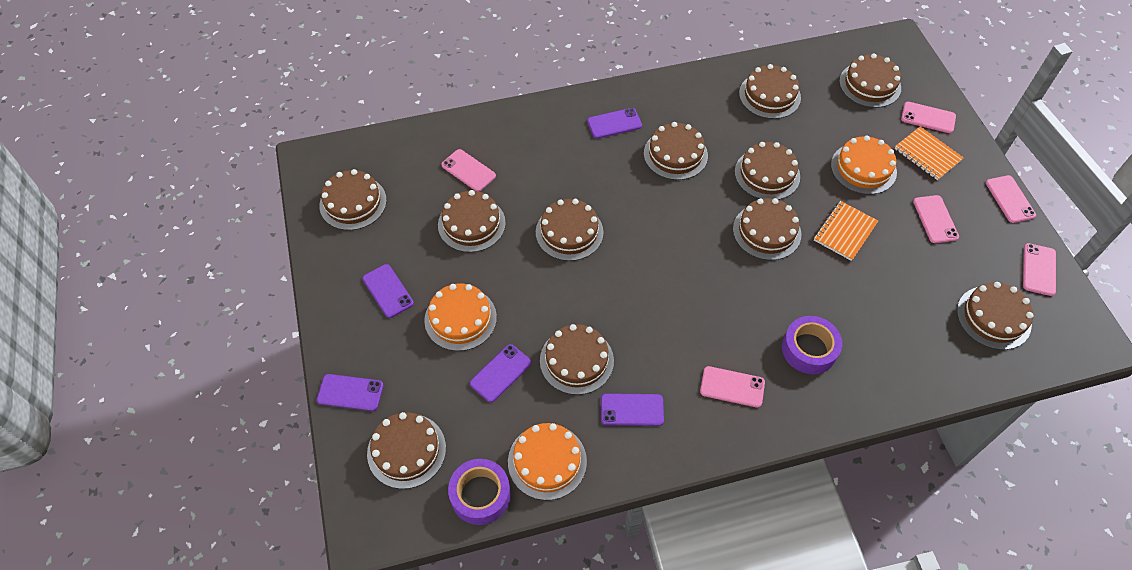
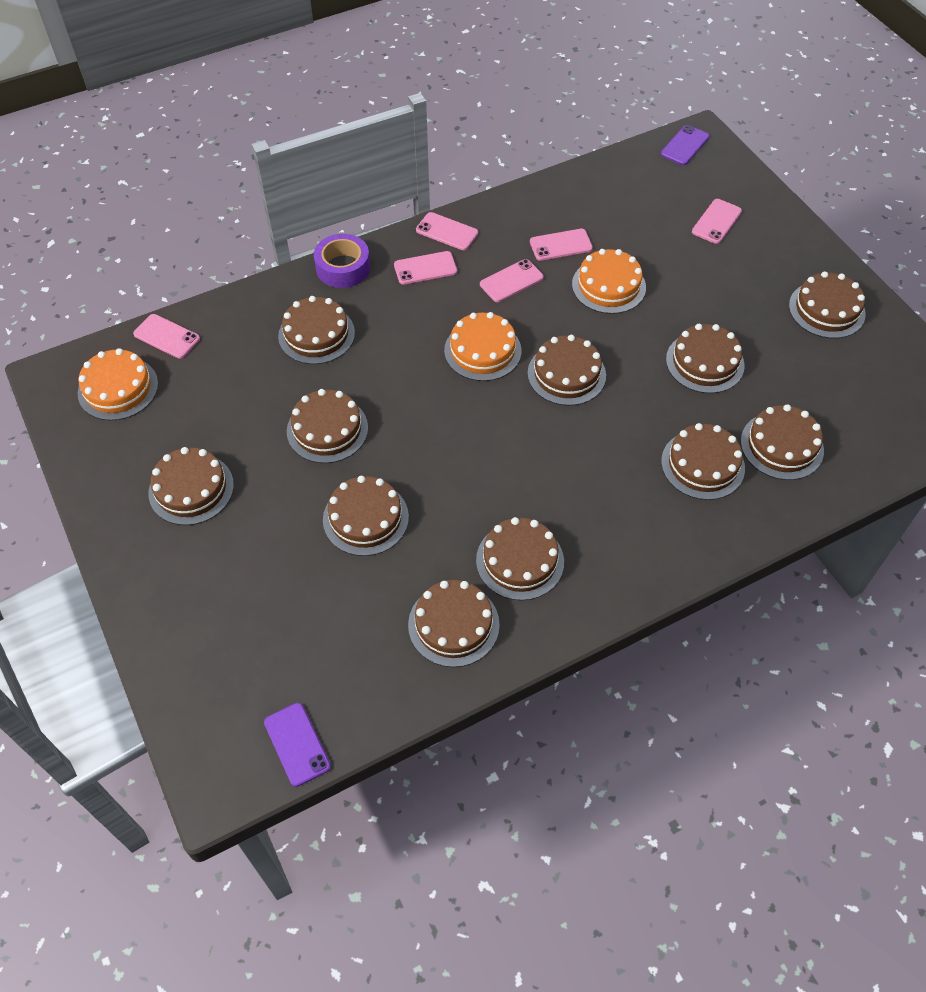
orange notebook: [814,201,878,261] [894,127,964,180] = 2 -> none = 0
purple phone: [317,374,384,411] [362,264,414,318] [470,344,531,402] [587,108,642,139] [601,393,664,426] = 5 -> [264,703,331,787] [661,125,709,165] = 2
purple tape: [448,459,511,525] [782,316,842,374] = 2 -> [314,234,370,288] = 1

